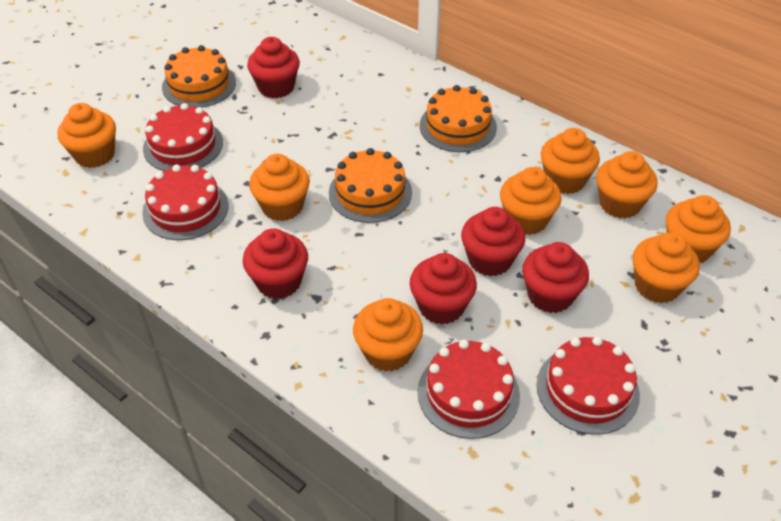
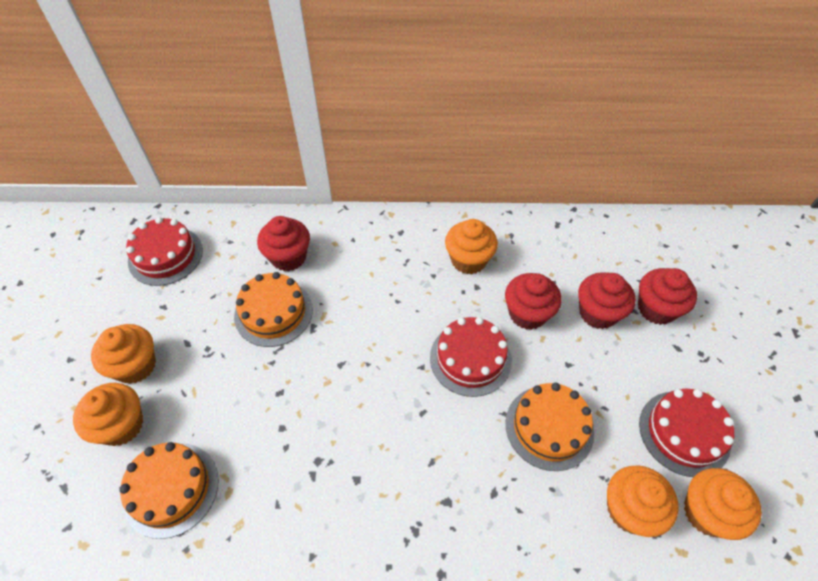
orange cupcake: [58,103,116,168] [249,154,310,221] [353,298,423,371] [500,167,561,235] [541,128,600,194] [596,151,658,218] [632,232,700,303] [666,195,731,263] = 8 -> [73,383,143,446] [91,324,156,384] [445,219,498,274] [607,465,679,537] [684,468,762,540] = 5
red cake: [142,165,229,240] [143,103,223,171] [418,339,520,439] [537,336,640,435] = 4 -> [126,217,203,286] [430,317,512,397] [639,389,734,477] = 3
red cupcake: [243,228,308,299] [247,37,300,98] [410,253,477,325] [461,207,525,276] [522,242,589,313] = 5 -> [257,216,310,271] [505,273,561,330] [578,272,636,329] [638,268,697,325] = 4

